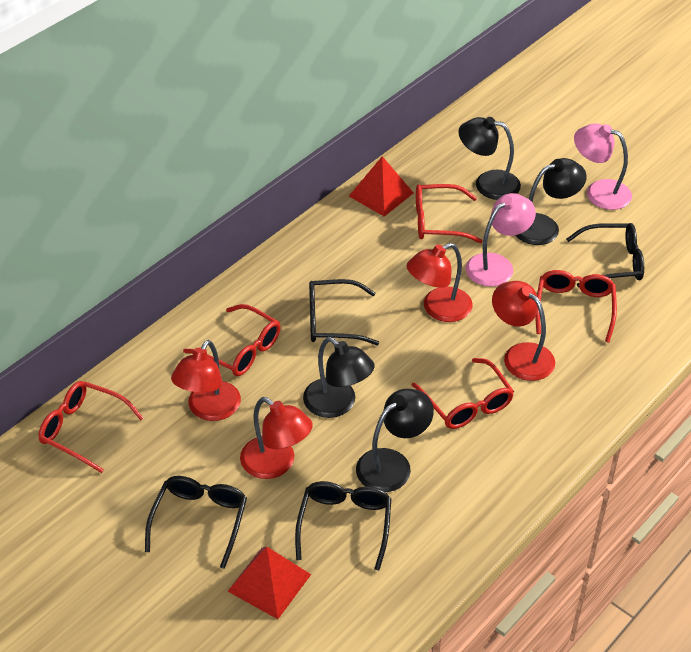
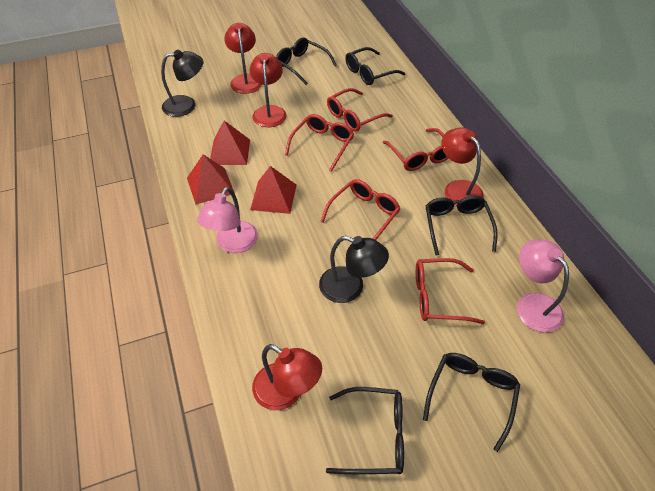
black glasses: [145,476,247,569] [295,481,392,571] [309,279,379,345] [566,223,644,287] = 4 -> [276,37,337,85] [326,387,404,474] [345,47,405,85] [423,353,520,452] [426,196,498,256] = 5
black lamp: [303,337,375,418] [356,389,434,492] [459,117,521,200] [515,158,587,245] = 4 -> [161,50,203,117] [319,236,389,303] = 2
red pyramid: [228,547,311,619] [349,156,413,217] = 2 -> [187,154,234,204] [210,120,250,165] [250,166,297,214] = 3

